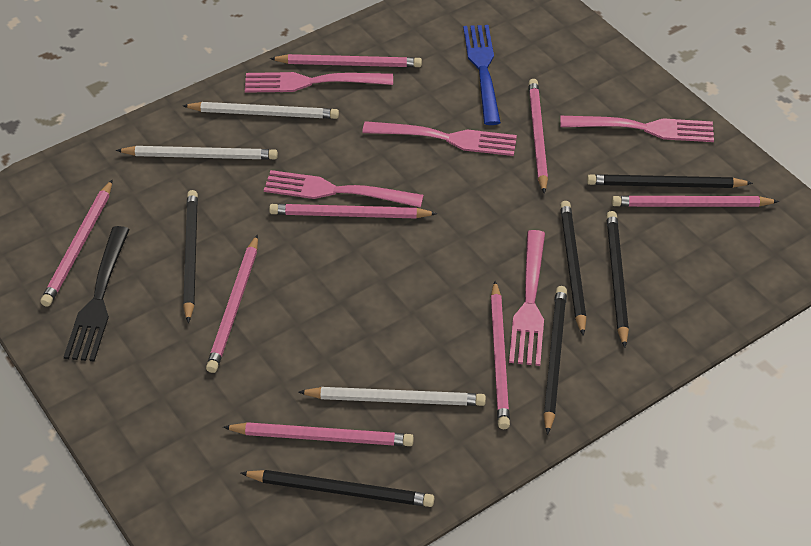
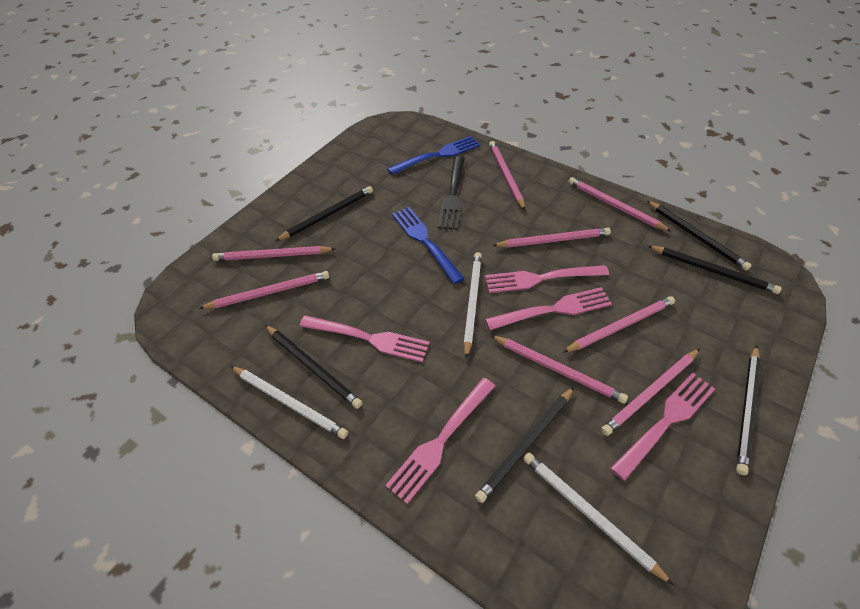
blue fork: [463,25,501,125] = 1 -> [387,136,480,175] [392,207,465,284] = 2

